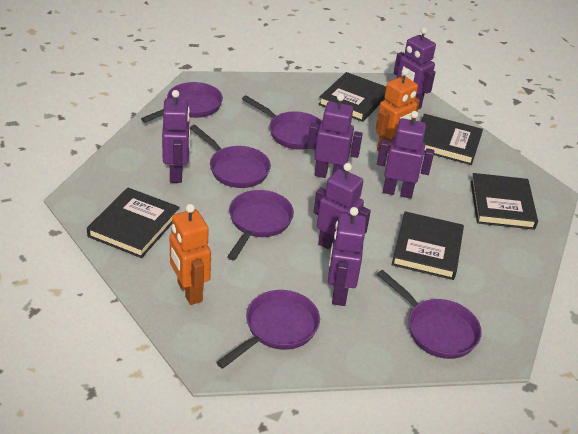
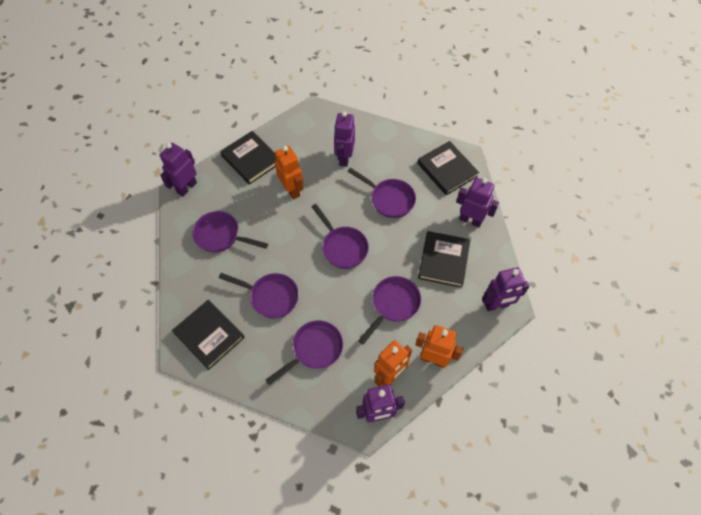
black book: [87,188,180,258] [318,72,386,122] [392,211,464,280] [421,114,483,165] [471,173,538,230] = 5 -> [172,300,244,370] [220,131,276,185] [417,141,479,195] [418,231,470,288] = 4
orange robot: [170,204,211,305] [376,69,420,154] = 2 -> [275,146,303,200] [374,340,412,387] [415,325,463,368] = 3
purple robot: [162,90,190,183] [307,94,363,178] [313,163,371,249] [328,207,366,306] [377,111,434,199] [394,27,436,109] = 6 -> [160,143,197,197] [334,111,355,167] [356,385,405,423] [456,178,499,228] [482,267,530,311] = 5

